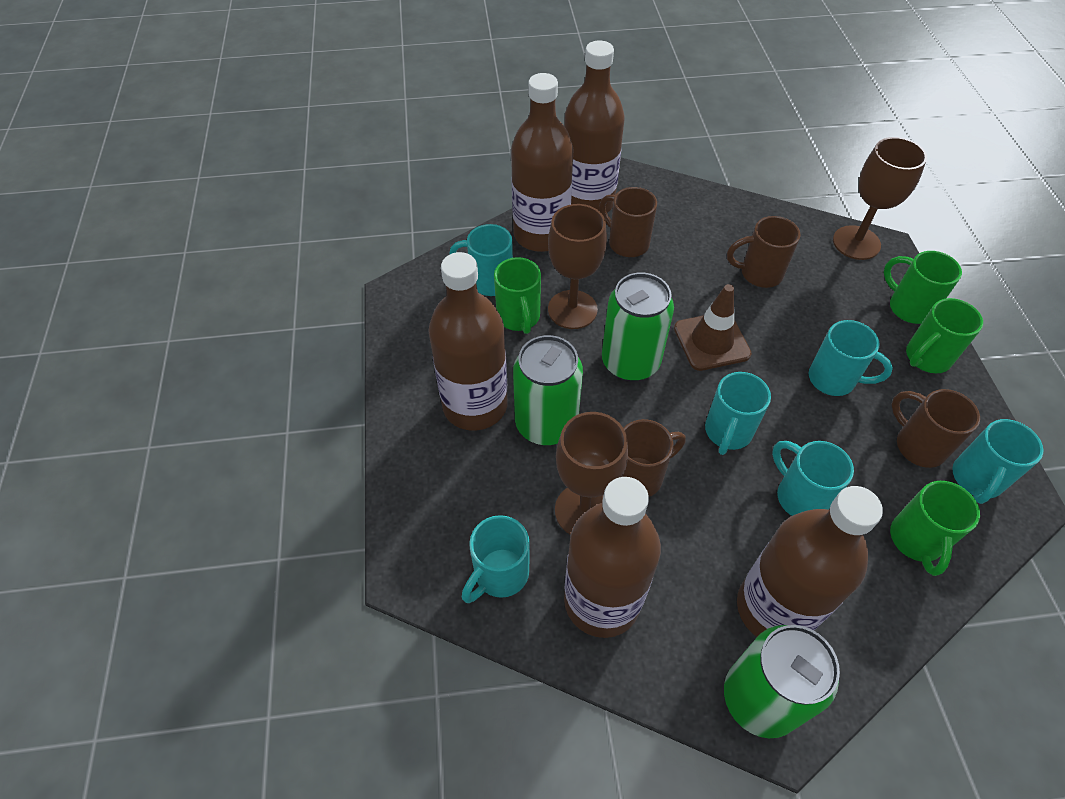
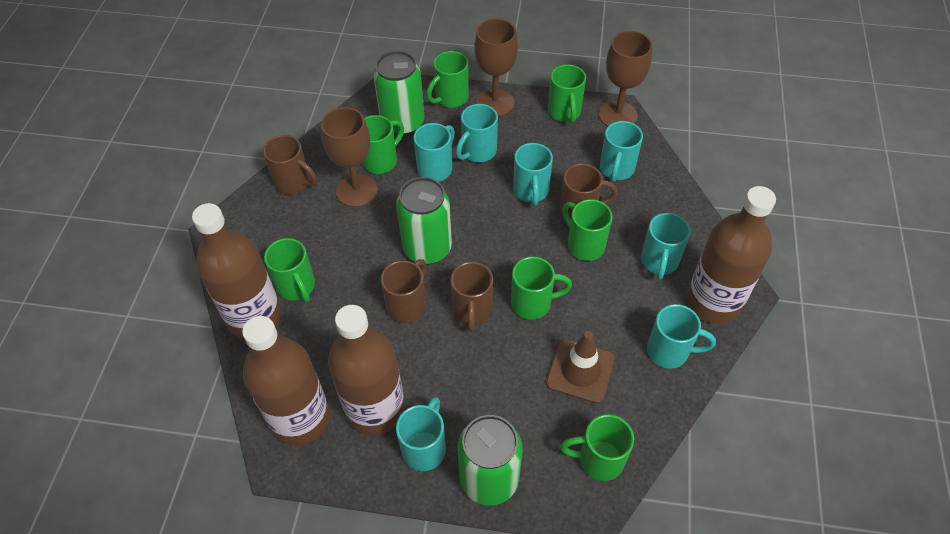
brown bottle: [429,252,508,431] [511,73,574,252] [564,40,625,213] [564,477,661,638] [737,486,883,637] = 5 -> [192,203,282,339] [242,316,330,446] [328,305,405,436] [687,186,776,324] = 4
green mug: [494,257,541,334] [884,251,962,324] [890,481,980,576] [906,298,983,373] = 4 -> [264,238,315,302] [362,115,404,174] [426,51,469,108] [511,257,572,320] [548,64,586,123] [560,414,634,481] [562,199,612,261] = 7
turquoise mug: [449,224,513,296] [462,515,530,603] [705,372,771,455] [772,441,854,516] [809,320,893,396] [952,419,1043,504] = 6 -> [396,397,446,471] [413,123,455,182] [456,104,498,162] [513,143,553,206] [600,121,643,182] [641,213,690,279] [647,304,716,369] = 7

